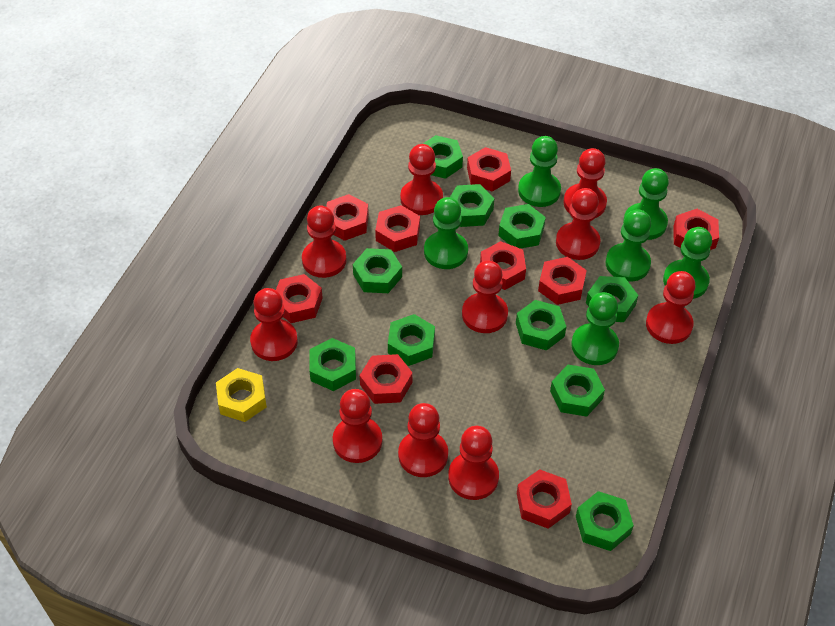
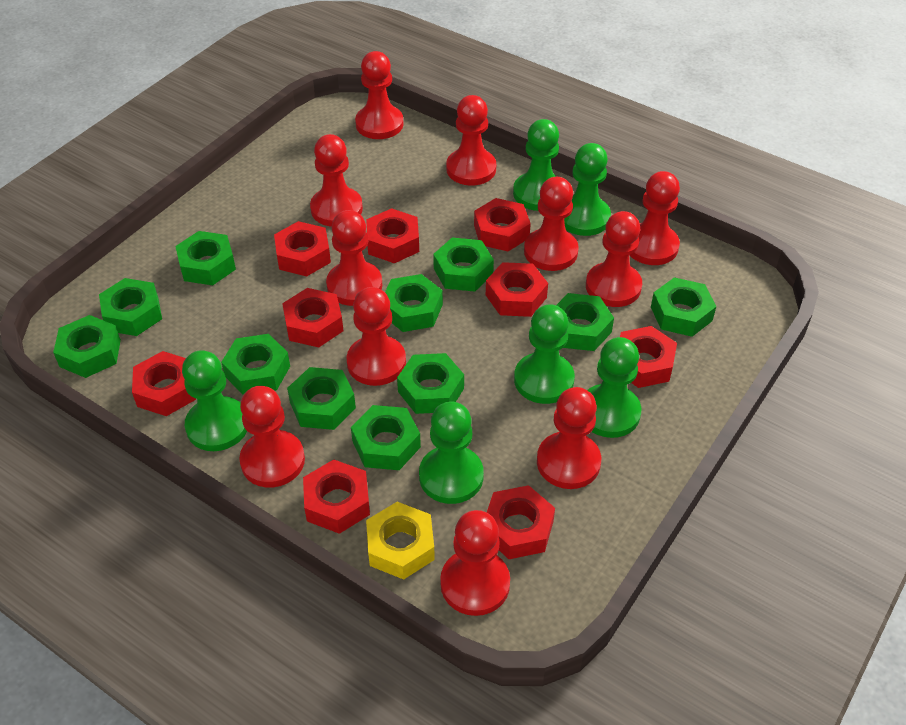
green nut: [309,338,356,391] [353,248,402,293] [388,314,435,366] [423,135,463,179] [450,184,494,227] [498,204,546,249] [516,300,566,351] [550,365,605,417] [576,491,634,551] [586,276,638,322] = 10 -> [53,315,121,378] [99,278,162,336] [175,231,236,285] [221,334,290,395] [287,367,356,430] [351,405,421,470] [385,274,443,332] [397,353,464,414] [433,238,494,292] [556,293,614,351] [651,277,716,337] = 11
red pawn: [250,288,298,361] [302,205,347,278] [333,389,382,463] [398,403,448,477] [400,144,443,215] [448,426,499,500] [462,261,508,333] [556,188,601,260] [563,148,607,218] [646,271,696,344] = 10 -> [239,386,305,488] [310,134,363,227] [326,210,382,306] [347,287,406,386] [355,51,404,139] [440,510,510,616] [446,95,496,186] [524,177,579,271] [537,387,601,489] [586,211,642,307] [629,171,680,265] = 11

